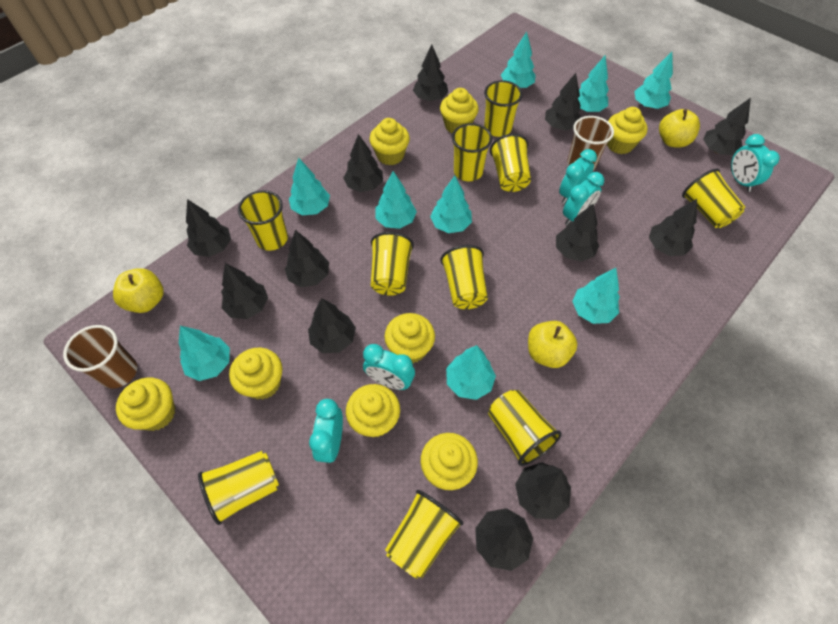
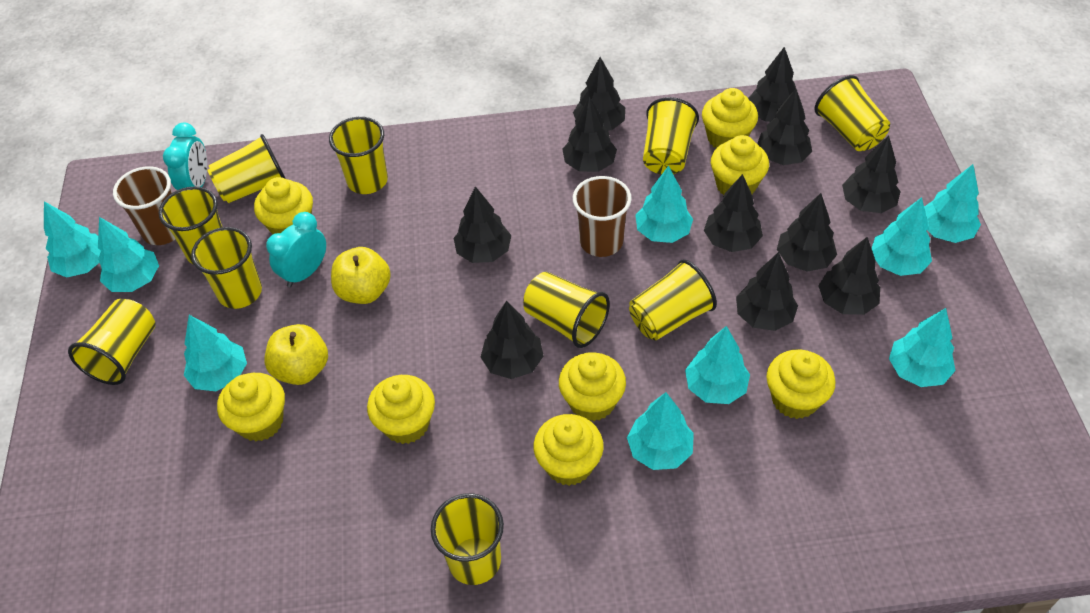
black tree: [186,199,231,257] [221,263,268,319] [285,230,329,287] [308,298,356,353] [344,134,383,192] [413,44,448,101] [475,508,533,571] [515,462,571,519] [545,73,581,131] [556,203,599,262] [649,199,697,256] [703,98,751,155] = 12 -> [453,186,511,263] [481,300,544,379] [562,96,617,172] [573,57,625,131] [704,174,763,252] [736,252,798,331] [748,47,796,122] [757,89,812,165] [777,193,837,272] [818,237,880,315] [842,135,901,213] = 11
turquoise clock: [309,399,343,464] [363,344,415,390] [559,149,597,204] [563,172,604,225] [731,134,780,192] = 5 -> [163,123,207,190] [266,212,326,287] = 2
yellow apple: [113,268,164,313] [528,321,577,368] [659,109,700,148] = 3 -> [264,324,328,385] [331,247,391,304] = 2

